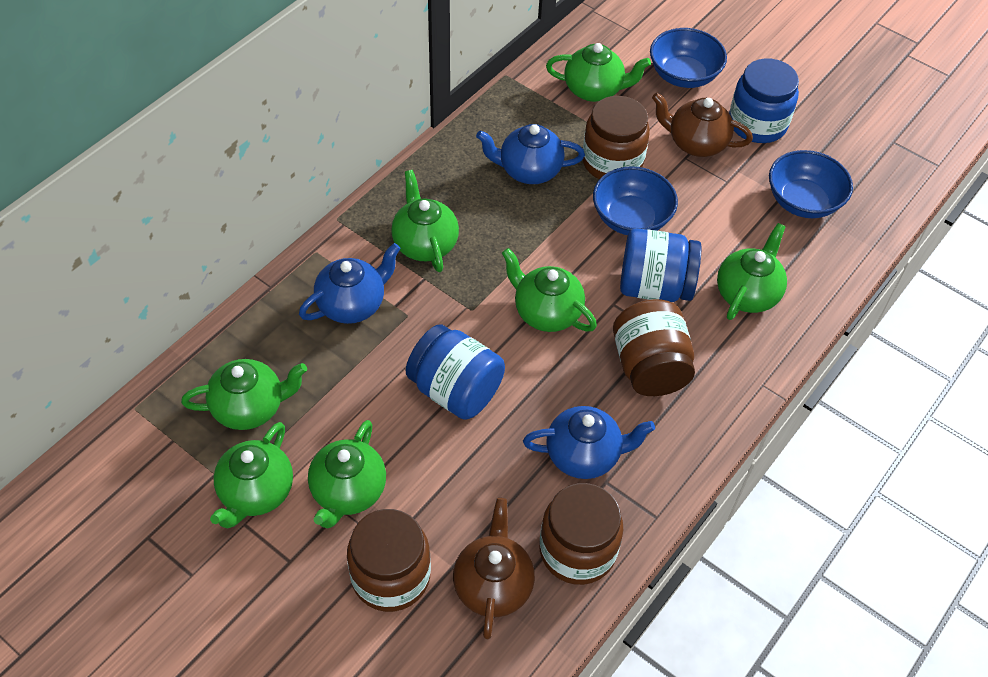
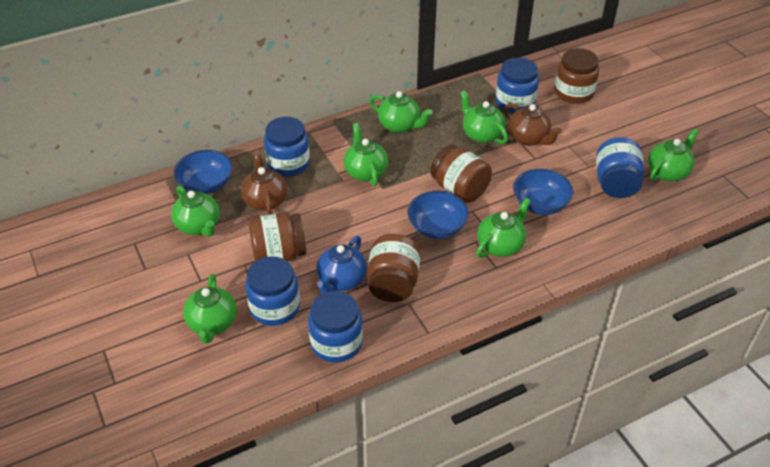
blue jar: [406,324,505,420] [620,228,701,302] [729,58,799,143] = 3 -> [245,256,300,326] [264,117,310,177] [308,291,363,363] [495,58,539,113] [596,137,644,198] = 5
blue teapot: [299,243,401,324] [476,124,585,184] [523,406,655,479] = 3 -> [316,236,367,294] = 1

